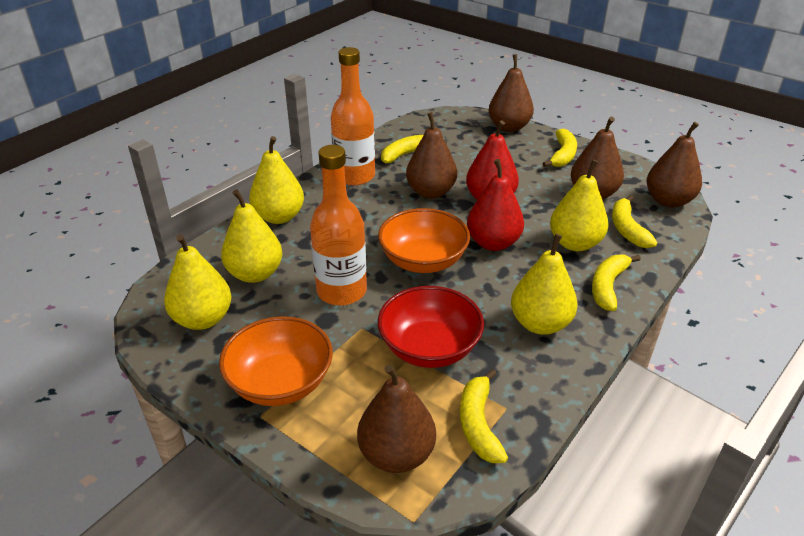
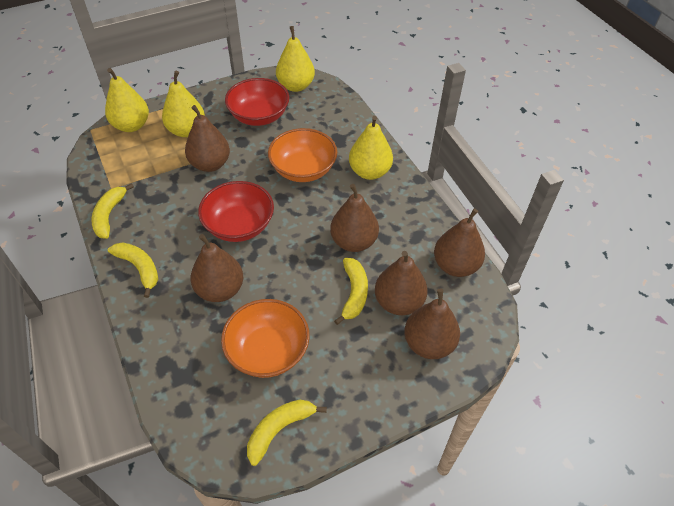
brown pear: [357,364,436,473] [406,112,457,199] [489,54,534,132] [571,117,624,199] [647,122,702,208] = 5 -> [185,105,230,172] [190,234,243,302] [330,184,379,252] [375,251,428,315] [404,289,460,359] [434,208,485,277] = 6
orange bottle: [310,145,367,306] [331,47,375,185] = 2 -> none = 0
red bowl: [378,286,484,368] = 1 -> [198,181,274,242] [225,78,289,126] = 2
red pear: [466,120,519,200] [467,159,524,251] = 2 -> none = 0
yellow banana: [381,135,447,164] [460,369,508,463] [543,129,577,167] [592,254,641,311] [612,195,657,248] = 5 -> [91,183,134,239] [108,242,158,298] [247,400,327,466] [334,258,368,325] = 4
yellow pear: [164,234,232,330] [221,189,283,283] [249,136,304,224] [511,234,578,335] [550,160,608,251] = 5 -> [105,68,149,132] [162,71,205,137] [276,26,315,92] [349,116,393,180] = 4

